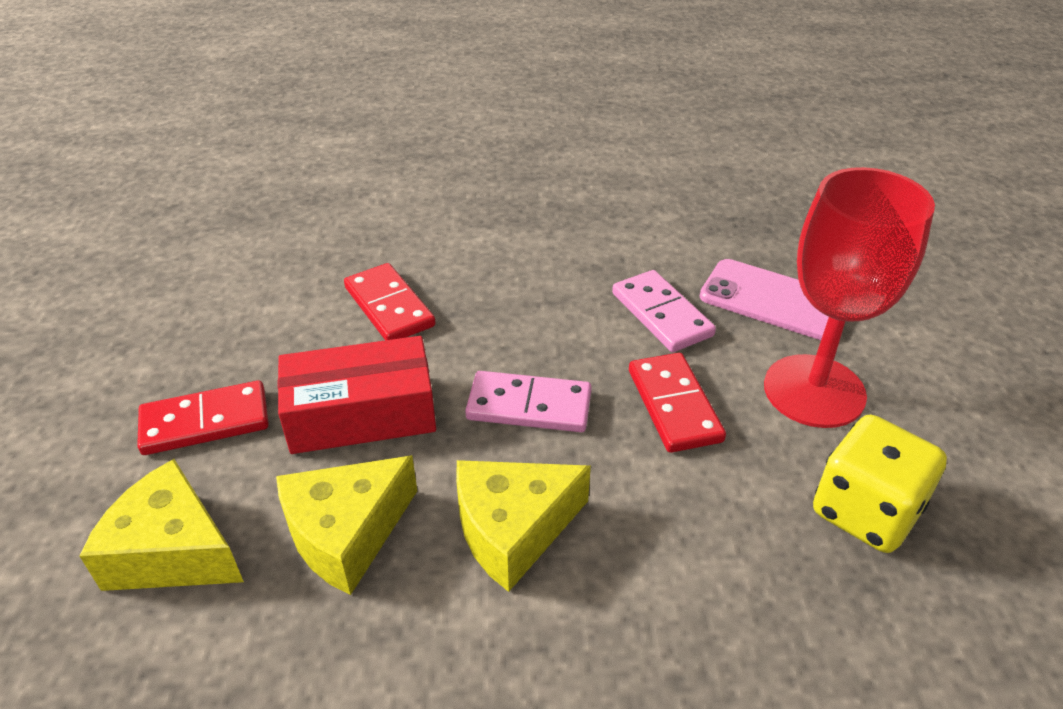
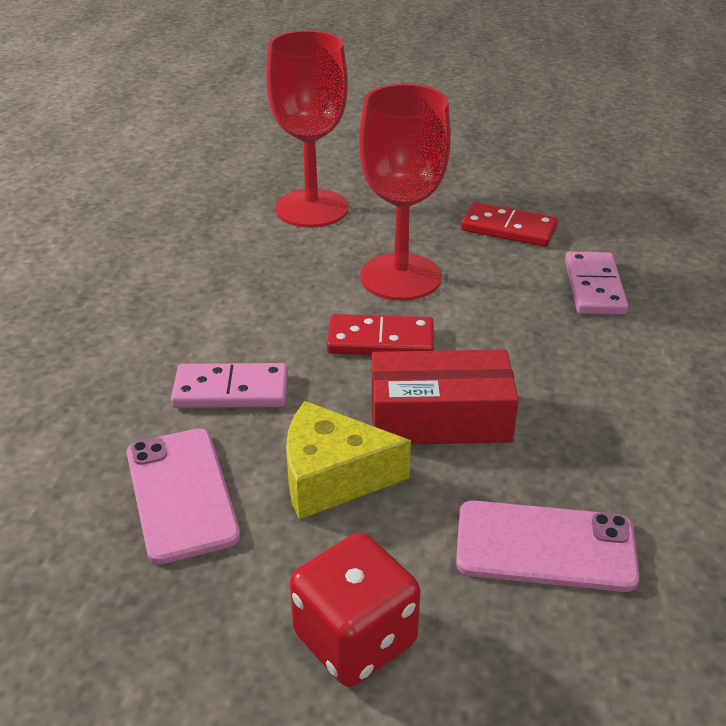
pink phone: [700,259,829,340] = 1 -> [127,428,240,564] [456,500,639,592] = 2
red dice: none = 0 -> [290,532,420,687] = 1
red domino: [137,380,269,455] [344,263,435,340] [629,353,726,453] = 3 -> [327,314,434,355] [461,202,558,247] = 2
red goblet: [764,167,935,428] = 1 -> [266,30,348,228] [359,84,451,301] = 2
yellow cheese: [80,459,244,591] [276,455,417,595] [456,460,591,592] = 3 -> [286,401,411,519] = 1
yellow dice: [813,415,947,553] = 1 -> none = 0

